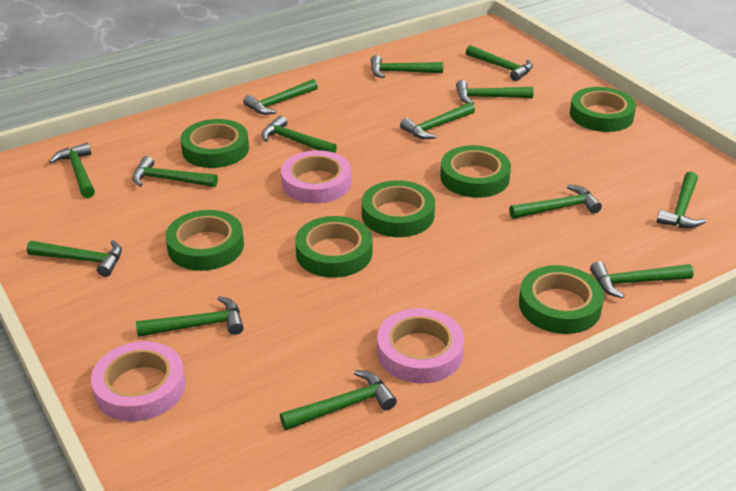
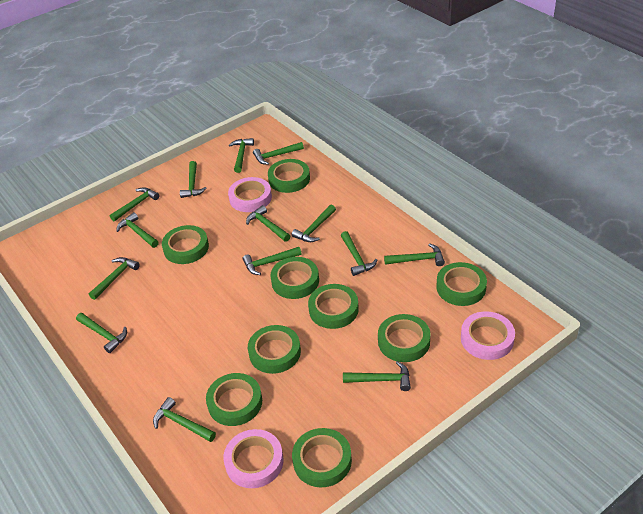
green tape: [165,210,244,271] [180,119,249,168] [295,216,373,278] [362,180,435,237] [440,145,511,198] [519,265,604,334] [570,87,636,132] = 7 -> [162,225,209,264] [206,373,262,426] [248,325,301,374] [268,159,310,193] [271,257,319,299] [292,428,352,487] [308,284,359,329] [378,314,431,362] [436,262,487,306] = 9

